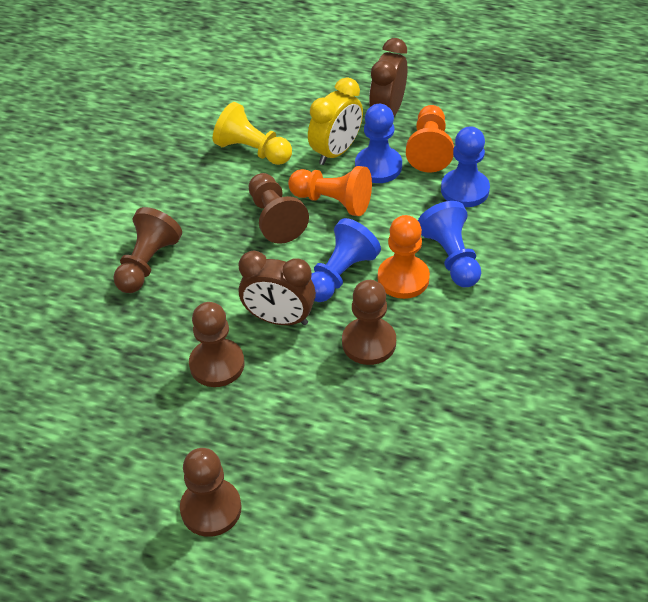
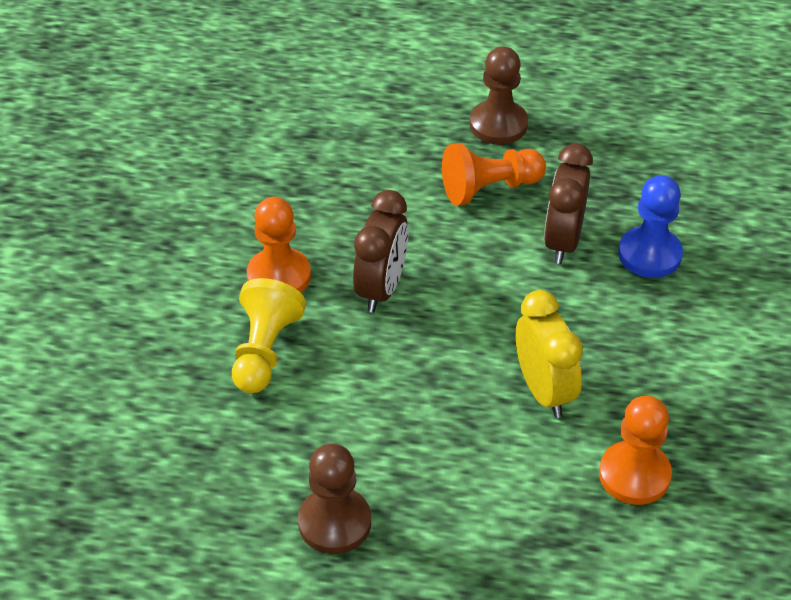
blue pawn: [311,218,381,302] [355,104,402,183] [418,201,481,287] [441,127,490,207] = 4 -> [618,175,683,278] = 1
brown pawn: [113,207,182,293] [180,448,241,537] [189,302,244,387] [249,173,309,244] [342,280,396,365] = 5 -> [298,444,371,554] [470,47,528,145] = 2

